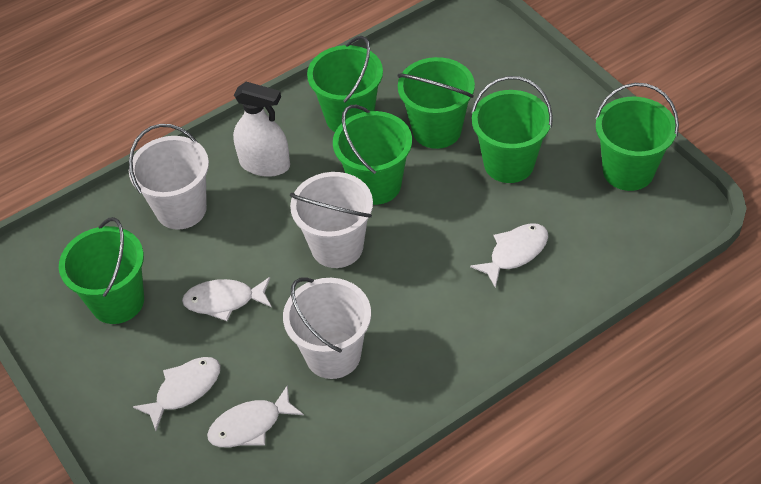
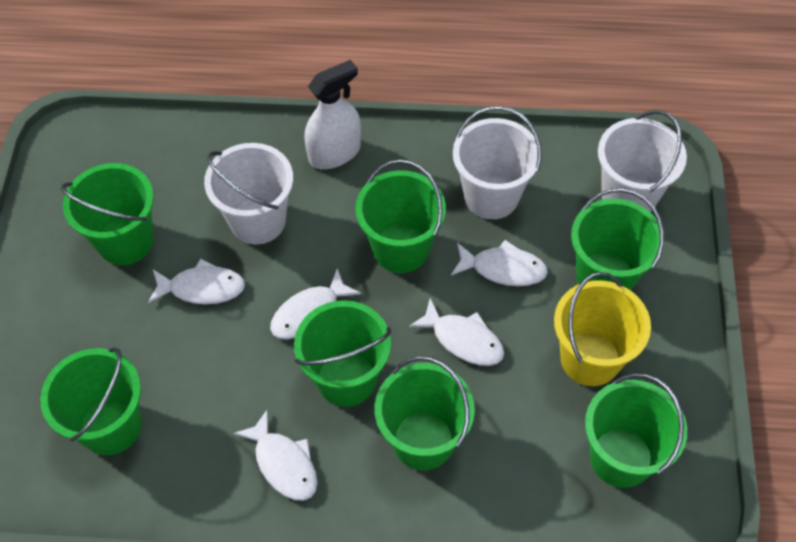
green bucket: [59,217,144,324] [307,36,383,132] [333,105,412,205] [397,57,475,149] [471,76,553,183] [595,83,679,191] = 6 -> [40,347,142,455] [61,163,154,265] [294,300,391,407] [355,159,446,273] [375,356,475,470] [571,188,664,290] [585,373,687,488] = 7
white fish: [133,357,220,431] [182,277,272,321] [207,385,304,447] [470,223,548,288] = 4 -> [148,259,245,305] [234,410,317,501] [270,268,361,340] [409,298,504,366] [451,240,548,286] = 5
yellow bucket: none = 0 -> [554,272,651,386] = 1

